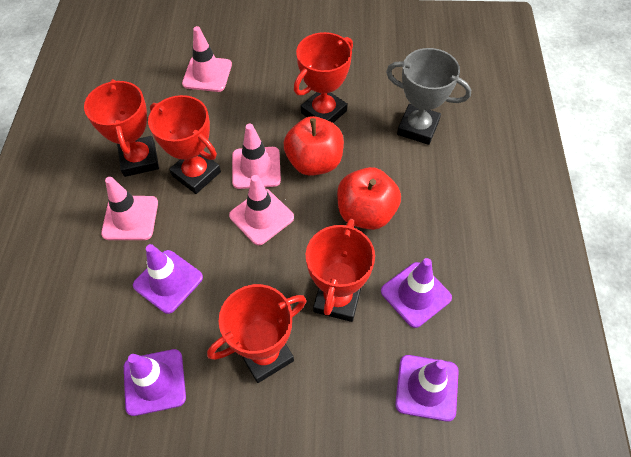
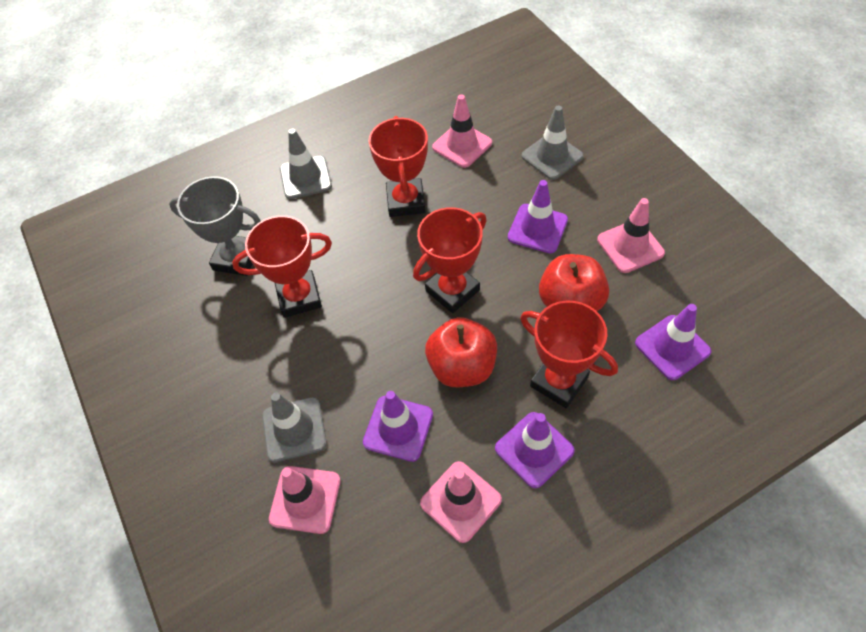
grey traffic cone: none = 0 -> [262,393,327,463] [280,129,332,199] [521,105,584,180] = 3
red trophy: [84,79,159,177] [148,95,221,194] [207,284,306,383] [294,32,353,123] [306,219,375,322] = 5 -> [232,215,332,318] [369,116,428,217] [413,207,487,313] [520,301,618,408] = 4

